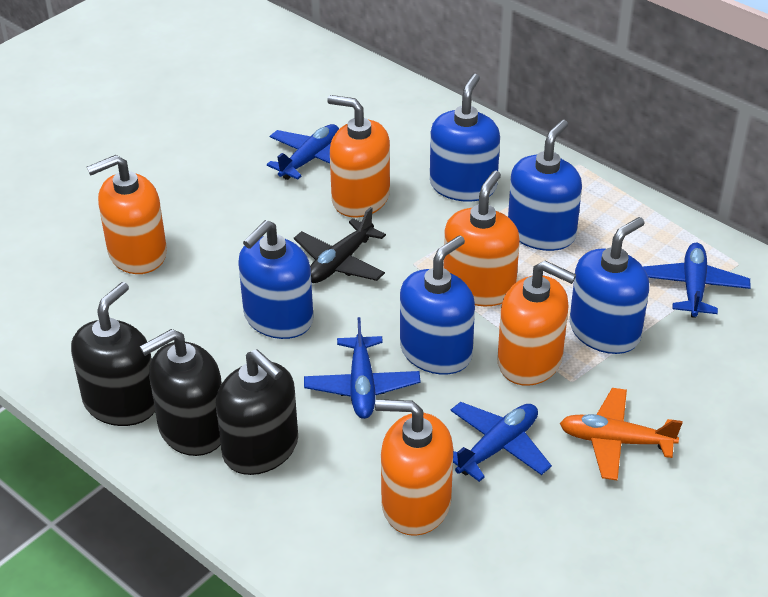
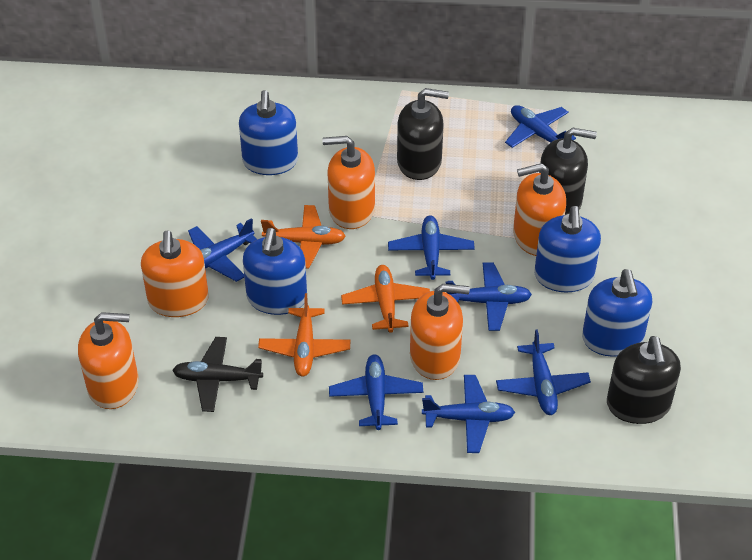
blue plane: [267,124,339,180] [304,317,421,419] [451,402,552,482] [643,243,750,318] = 4 -> [188,218,257,282] [329,354,423,430] [388,216,475,280] [422,375,515,453] [445,262,532,331] [496,329,591,415] [505,105,576,148] = 7
blue soap dispenser: [238,220,313,339] [400,235,475,375] [430,74,500,202] [508,120,582,251] [570,217,649,354] = 5 -> [239,90,298,175] [243,228,307,315] [534,206,601,292] [582,269,652,357] = 4
orange plane: [560,388,682,481] = 1 -> [258,293,350,377] [261,205,346,269] [341,265,430,333] = 3

